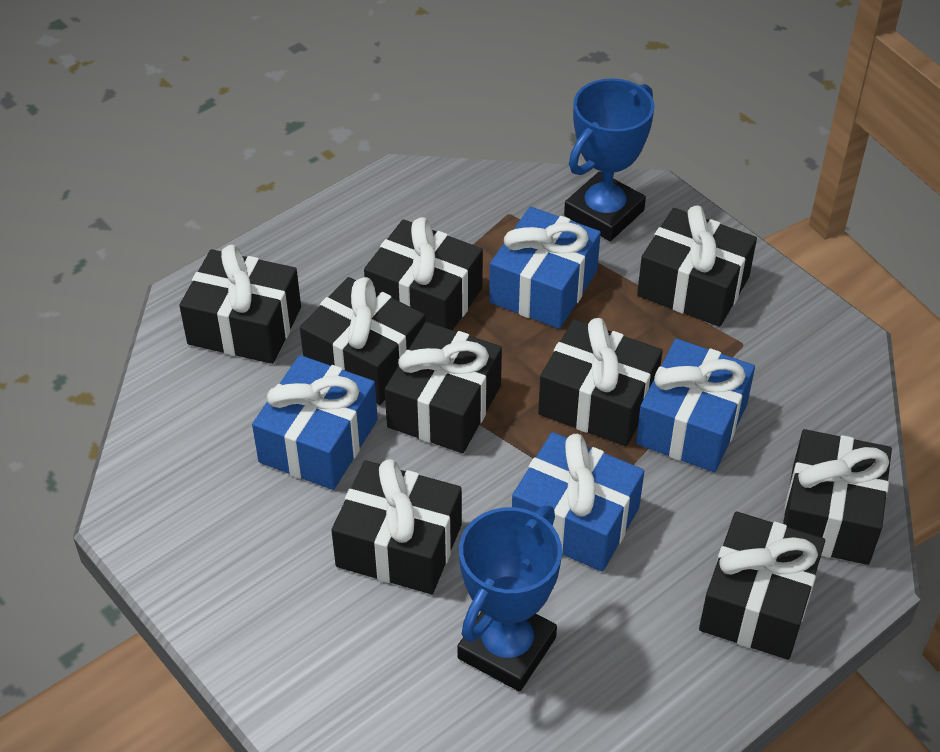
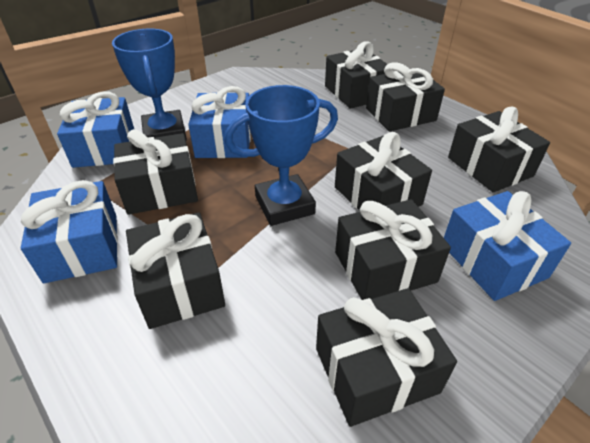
black gift: [179,244,301,364] [300,277,425,405] [331,459,462,594] [364,217,483,330] [385,322,502,453] [538,318,663,446] [637,205,757,327] [699,512,825,660] [783,429,892,565] = 9 -> [113,129,198,215] [126,212,225,329] [316,288,457,427] [325,42,387,109] [335,132,432,211] [335,199,451,300] [366,62,445,132] [448,106,550,192] = 8

